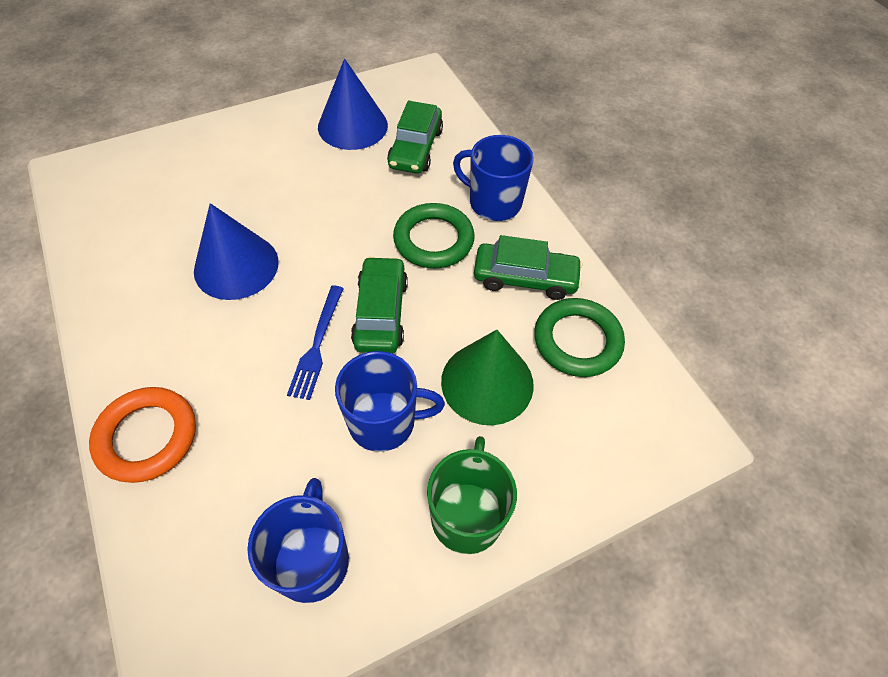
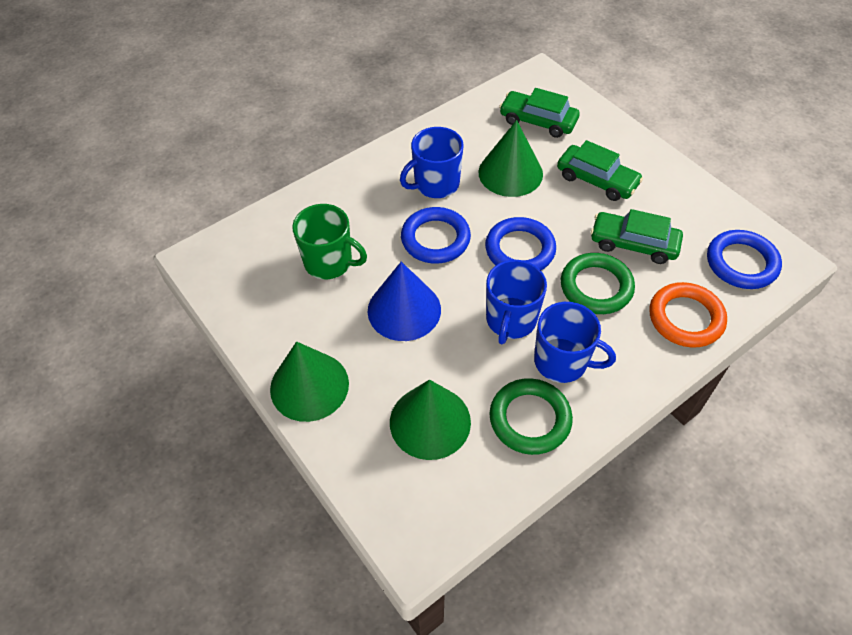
blue cone: [194,203,279,300] [318,58,388,150] = 2 -> [368,262,441,341] = 1
blue fork: [287,286,344,400] = 1 -> none = 0
blue ring: none = 0 -> [401,207,471,263] [485,217,556,270] [707,230,782,289] = 3
green cone: [441,330,534,425] = 1 -> [270,342,349,422] [390,380,471,460] [478,120,543,197] = 3

